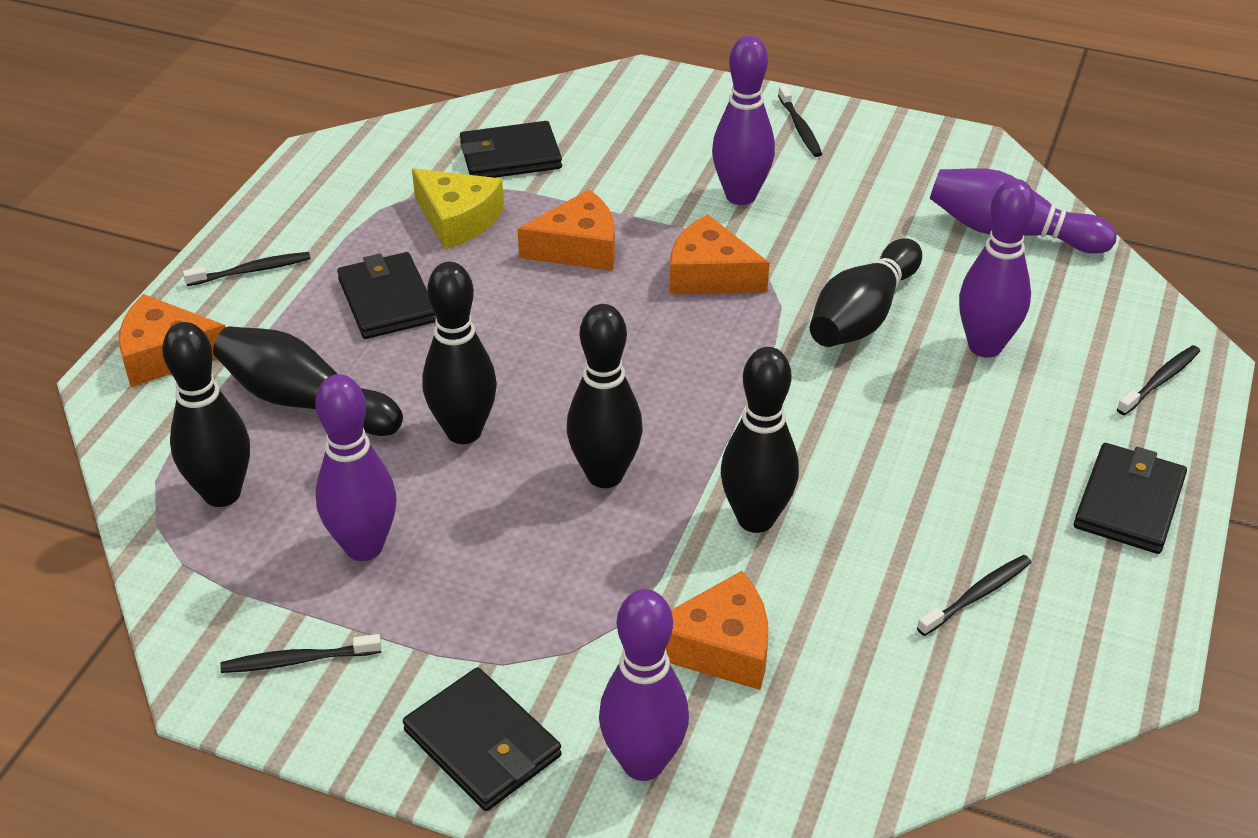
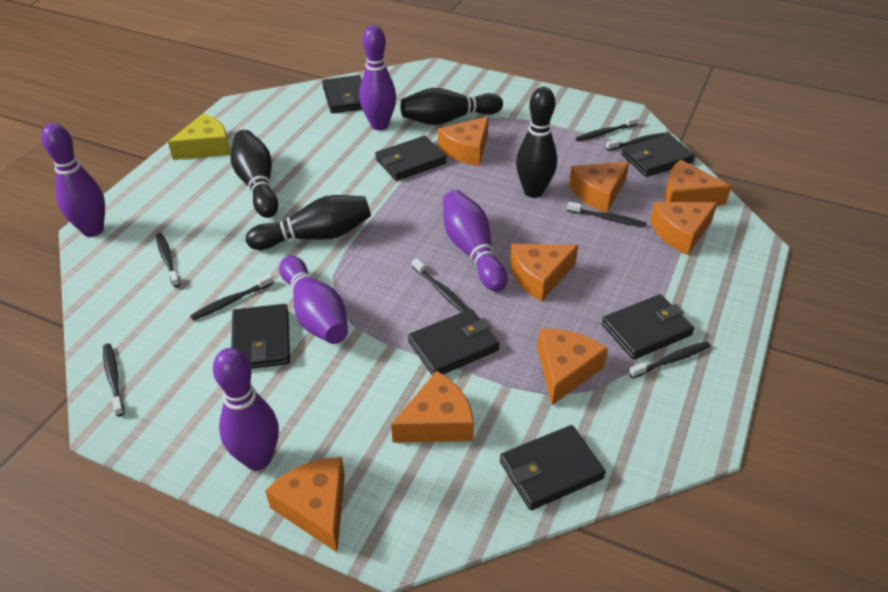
black bowling pin: [162,322,250,507] [213,326,403,436] [422,262,497,444] [567,304,643,488] [721,347,799,533] [810,238,922,347] = 6 -> [231,130,278,218] [246,195,371,250] [400,88,503,125] [516,87,557,198] = 4
black toothbrush: [183,252,311,286] [220,634,382,673] [778,85,822,157] [917,555,1032,636] [1117,345,1200,415] = 5 -> [103,344,125,417] [156,233,180,287] [190,274,274,321] [412,258,469,312] [567,202,646,227] [576,117,638,141] [606,132,670,151] [629,341,711,379] = 8
black wallet: [337,252,436,339] [403,667,562,811] [460,121,562,178] [1074,443,1187,554] = 4 -> [231,304,290,369] [322,75,362,113] [375,136,447,181] [408,309,499,375] [500,425,606,510] [602,294,694,360] [621,134,695,177] = 7
orange cheese: [119,294,226,387] [517,189,615,271] [666,571,768,690] [669,214,770,294] = 4 -> [265,457,345,552] [391,371,474,443] [438,116,489,166] [510,244,578,301] [537,329,608,405] [569,162,629,213] [650,202,717,255] [664,160,732,206] = 8

